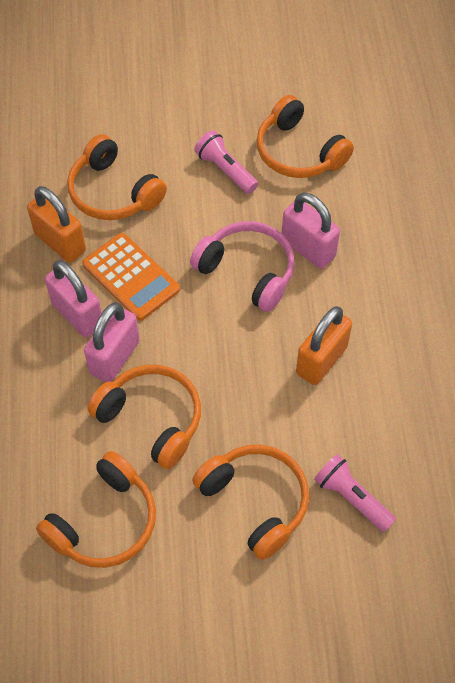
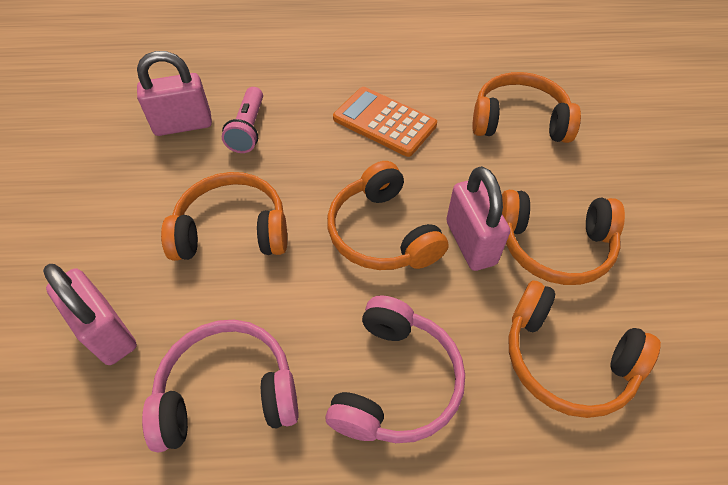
orange padlock: [27,186,86,263] [296,306,352,385] = 2 -> none = 0
pink flashlight: [194,130,258,194] [314,454,396,532] = 2 -> [222,87,263,153] = 1
pink headphones: [190,221,295,312] = 1 -> [142,320,299,453] [326,295,465,443] = 2

